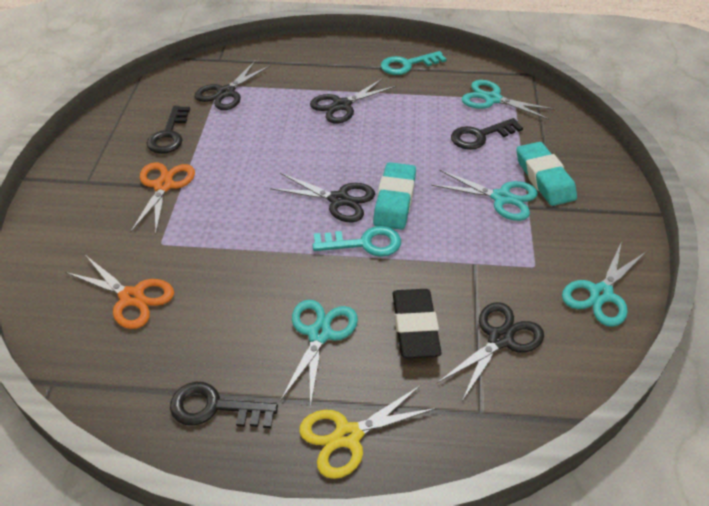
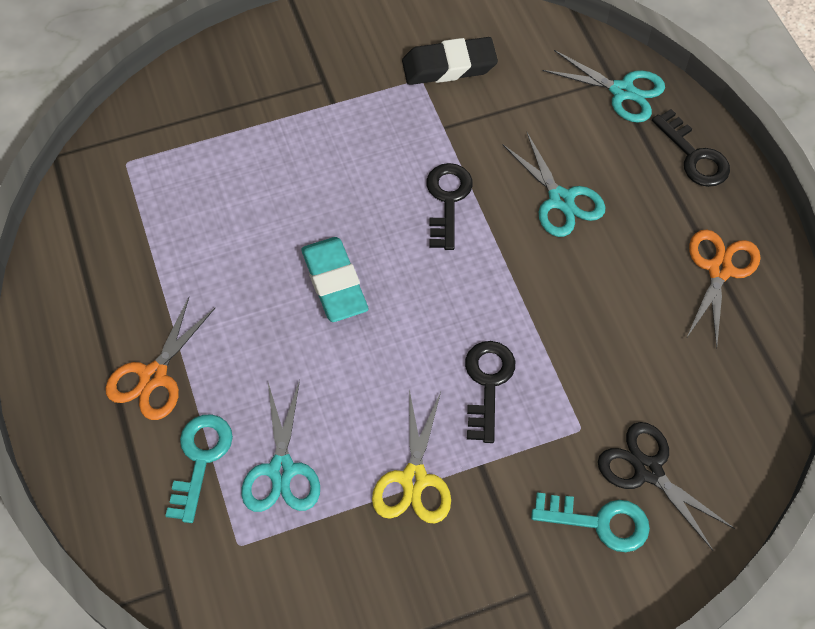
black scissors: [195,61,271,110] [270,173,375,223] [310,78,396,123] [437,302,544,401] = 4 -> [598,422,735,551] = 1
turquoise eraser: [373,162,416,230] [516,142,577,206] = 2 -> [301,237,368,322] = 1
turquoise scissors: [280,300,358,408] [431,170,538,221] [462,80,555,120] [562,241,647,327] = 4 -> [241,380,320,512] [502,133,605,237] [543,50,665,123] = 3

